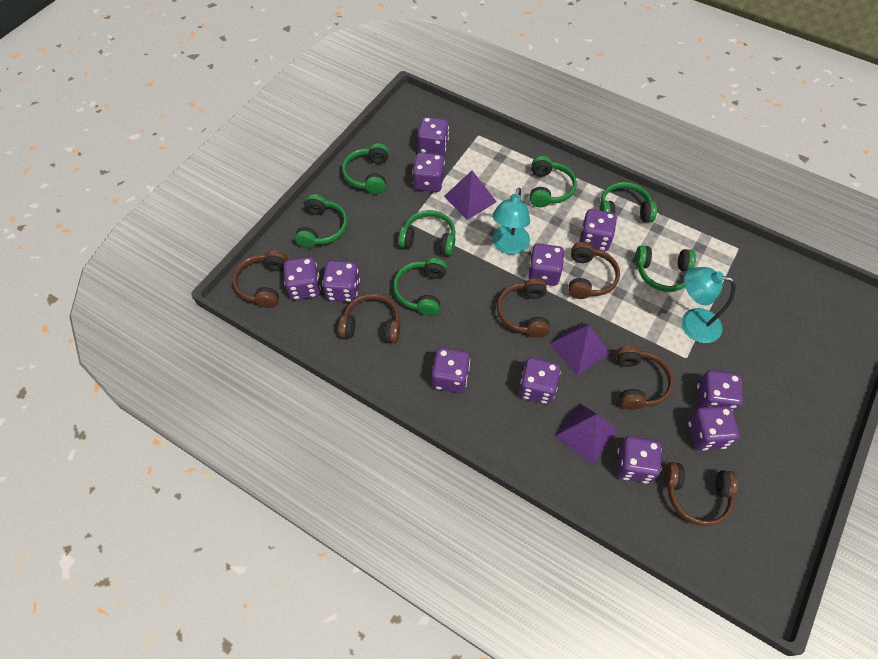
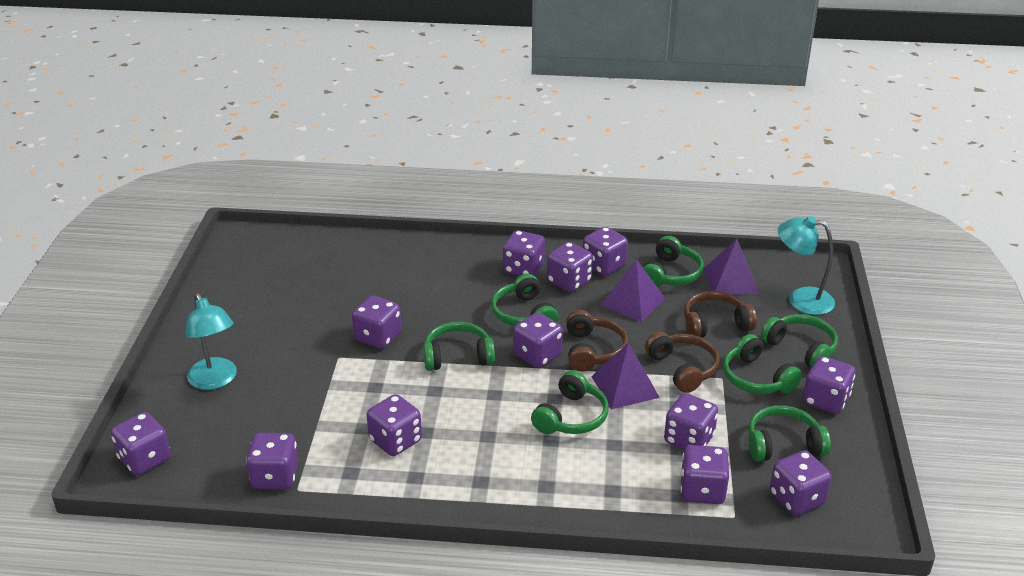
brown headphones: [232,250,288,308] [339,294,400,343] [497,278,550,338] [568,242,620,299] [616,346,674,410] [664,462,738,526] = 6 -> [566,310,628,372] [645,332,720,393] [684,291,757,338] = 3
purple dice: [283,257,321,300] [322,261,360,302] [412,153,445,192] [417,117,449,155] [432,348,470,393] [519,357,561,404] [528,243,565,286] [579,209,617,251] [617,436,662,484] [688,406,739,451] [697,370,743,413] = 11 -> [111,412,171,475] [246,433,299,489] [352,295,401,349] [367,394,422,456] [503,230,545,276] [513,312,563,368] [547,242,593,292] [583,227,628,276] [664,393,718,450] [681,445,729,504] [770,450,832,515] [803,356,855,414] = 12

